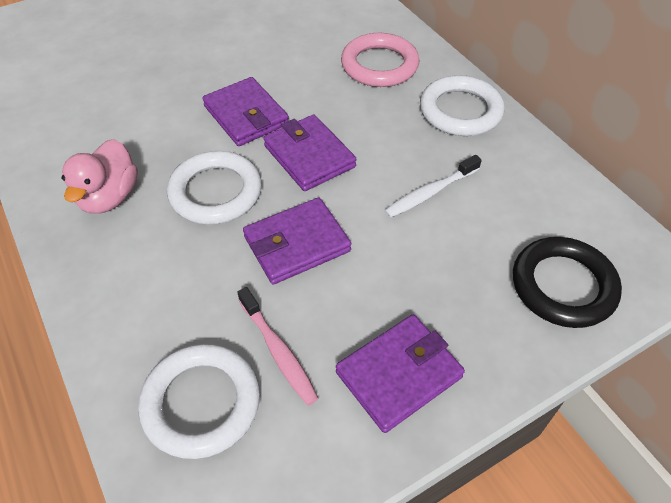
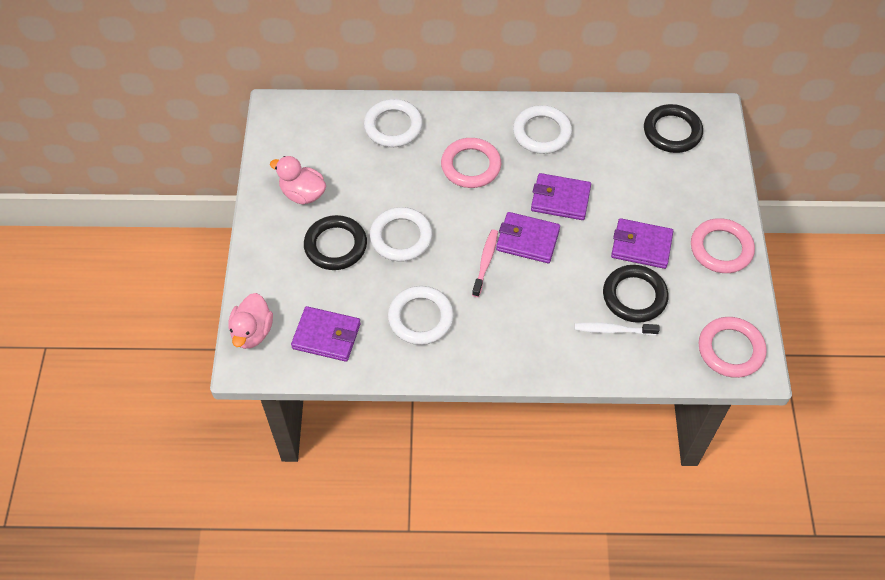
black ring: [513,237,622,328] = 1 -> [304,215,367,270] [603,265,668,323] [644,104,703,153] = 3
pink duck: [62,139,138,213] = 1 -> [228,293,273,349] [270,156,326,204] = 2
pink ring: [341,33,419,87] = 1 -> [441,138,501,188] [691,218,755,273] [699,317,767,378] = 3
white ring: [138,343,260,459] [167,151,262,225] [420,75,505,136] = 3 -> [364,99,423,147] [370,207,433,261] [388,286,454,345] [513,105,572,154] = 4

